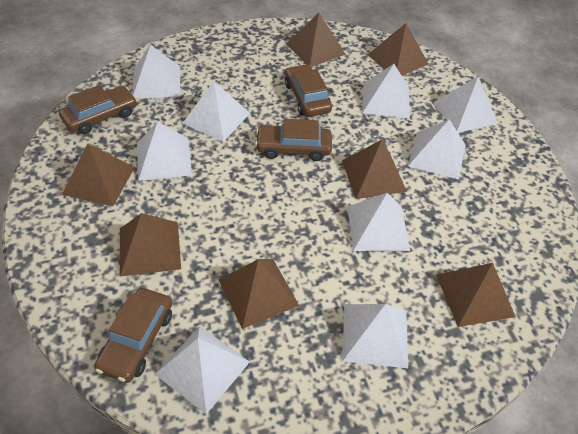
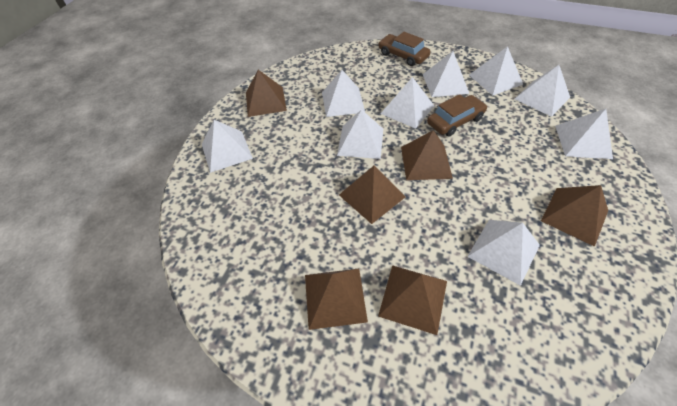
brown car: [59,85,137,134] [94,288,172,383] [255,119,332,161] [285,64,332,117] = 4 -> [378,32,431,66] [427,94,487,136] = 2
brown pyramid: [62,144,135,206] [120,213,181,277] [219,259,299,329] [286,13,346,67] [342,140,407,199] [368,23,428,76] [436,263,516,327] = 7 -> [246,70,287,117] [305,269,368,330] [339,166,406,224] [378,265,447,335] [401,130,453,180] [541,185,608,247] = 6

